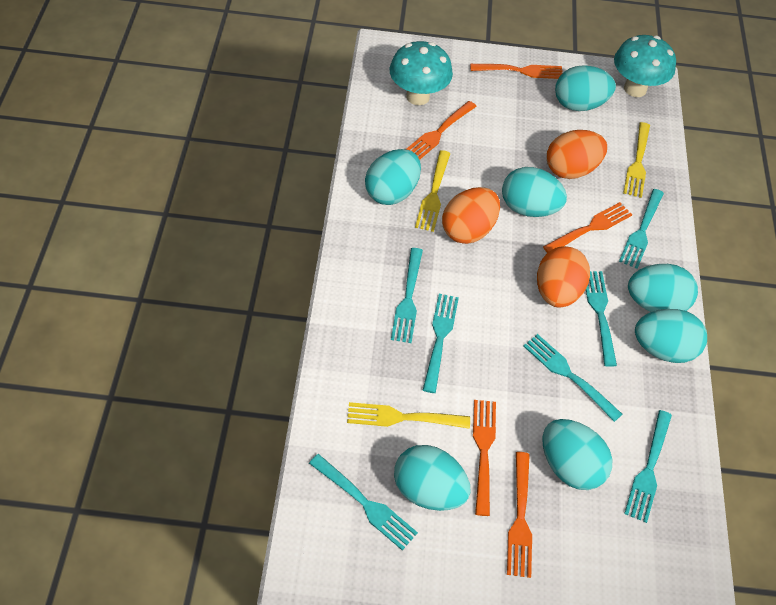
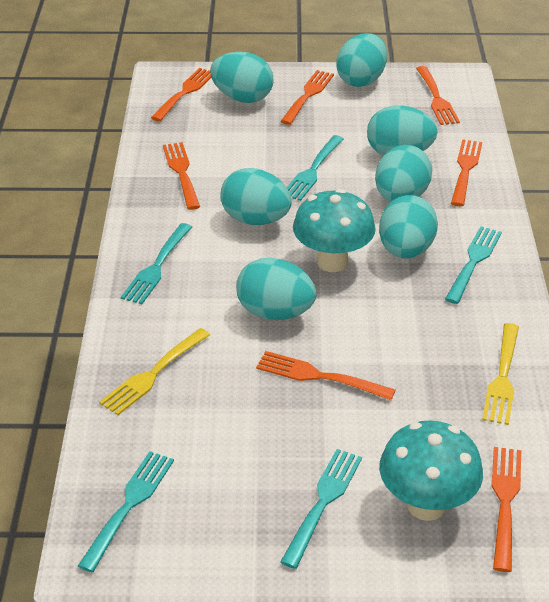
orange egg: [442,187,500,244] [537,246,590,308] [547,130,607,179] = 3 -> none = 0
orange fork: [406,101,477,160] [470,64,563,79] [473,400,496,516] [507,452,532,578] [543,202,632,253] = 5 -> [151,68,211,121] [163,142,200,210] [256,351,396,400] [280,70,334,125] [416,66,460,125] [451,139,482,206] [491,447,521,572] = 7
turquoise fork: [309,454,418,550] [391,248,423,343] [423,294,459,393] [523,334,622,422] [586,271,617,367] [619,189,664,269] [624,410,672,523] = 7 -> [78,451,174,572] [121,223,192,304] [280,449,362,569] [287,135,344,201] [445,226,502,304] = 5
yellow fork: [347,402,470,429] [415,150,451,232] [623,122,650,198] = 3 -> [99,328,210,415] [482,323,519,425] = 2

